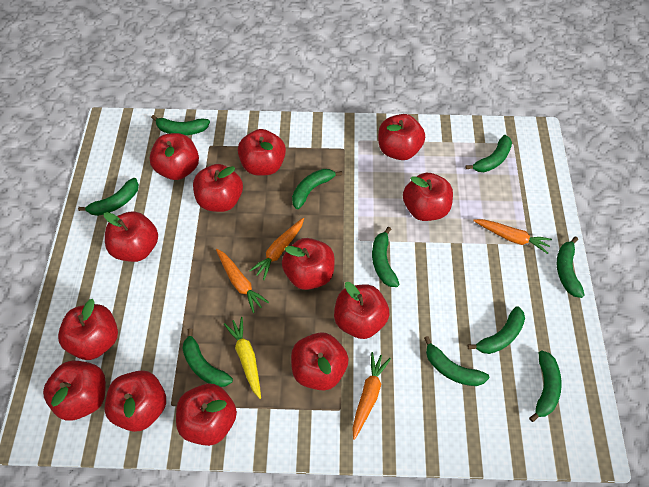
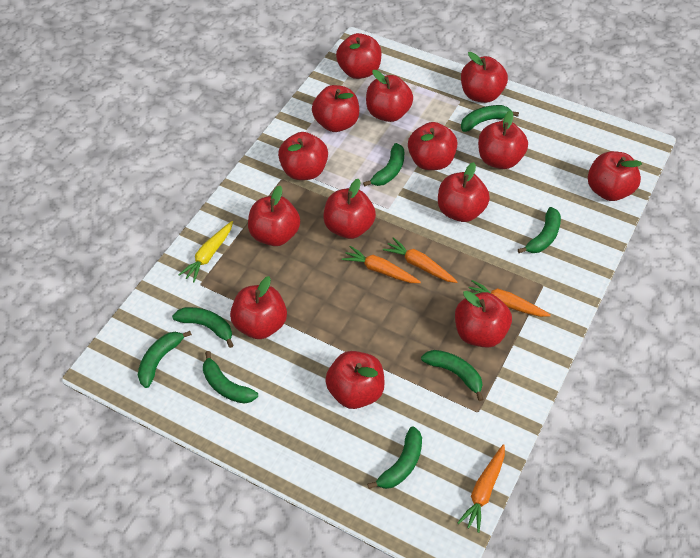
green banana: [78,178,139,216] [151,115,210,135] [182,328,233,387] [292,169,342,209] [372,227,399,287] [424,336,489,386] [465,135,512,172] [468,306,525,354] [529,350,562,422] [557,237,584,298] = 10 -> [138,331,192,388] [172,307,234,348] [203,351,258,404] [363,143,404,187] [367,426,422,489] [421,350,483,401] [461,105,519,132] [518,207,561,253] = 8
red apple: [43,361,106,420] [58,299,118,360] [104,212,158,262] [105,370,166,432] [149,133,199,180] [176,384,237,446] [193,164,243,212] [238,129,286,176] [282,238,335,290] [291,333,349,391] [334,282,389,339] [378,114,425,160] [403,173,453,221] = 13 -> [230,276,287,339] [248,186,300,246] [278,132,328,180] [312,85,359,132] [323,179,376,239] [325,351,385,409] [336,33,382,79] [366,70,413,122] [408,122,458,170] [438,162,490,222] [455,291,512,348] [461,52,508,103] [478,111,528,169] [588,151,642,201] = 14

